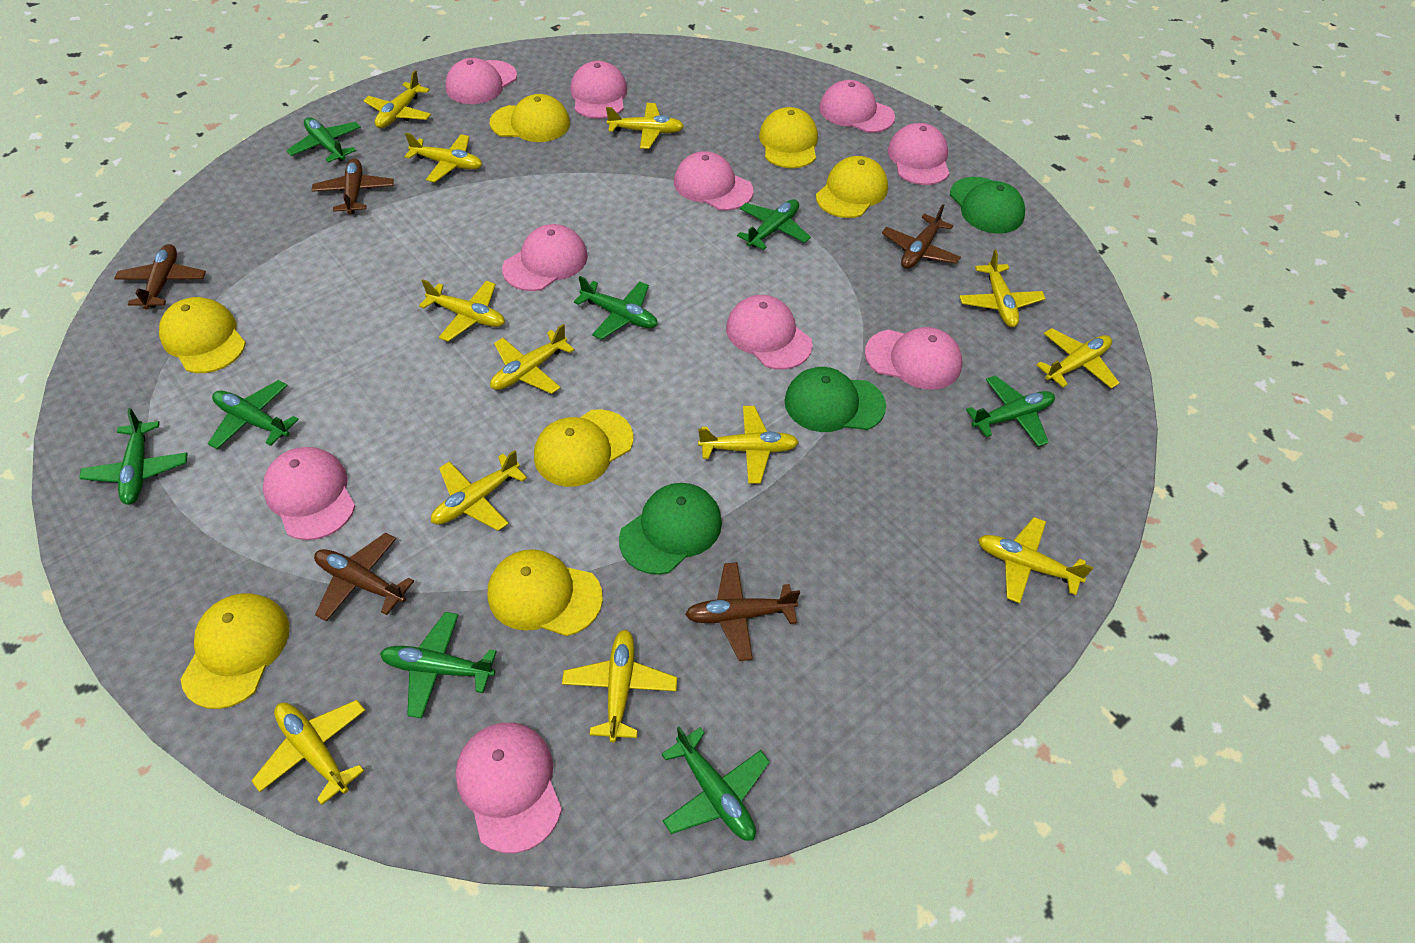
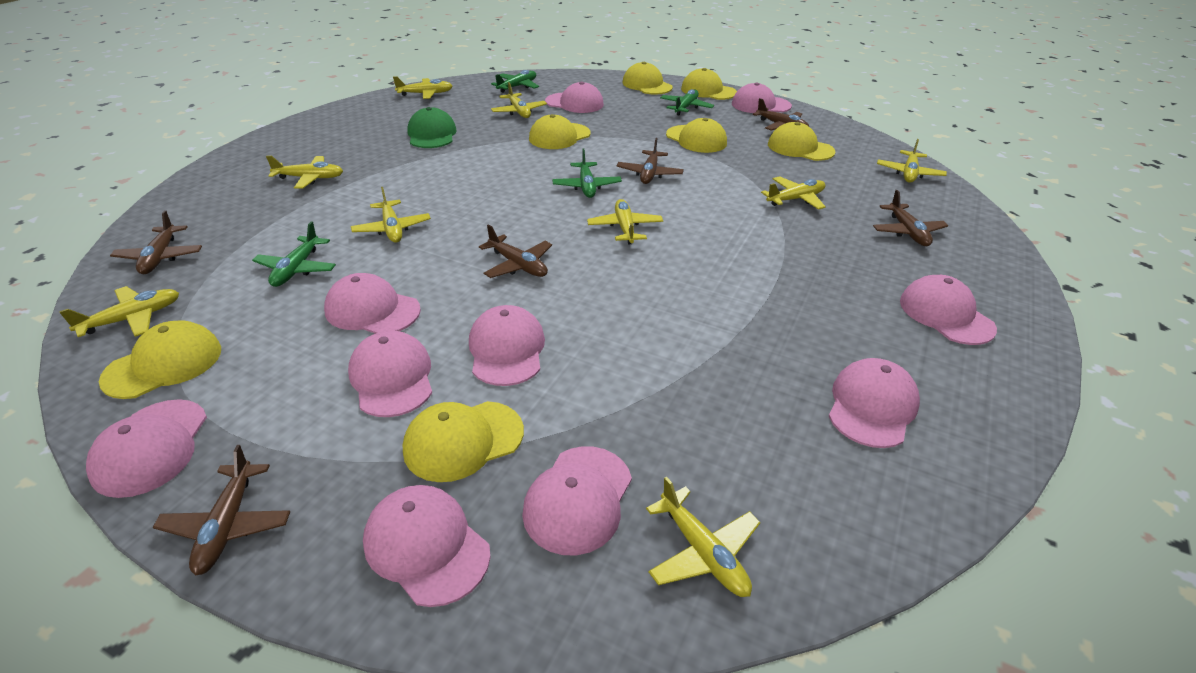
brown plane: [114,244,206,310] [312,158,394,214] [314,533,414,621] [685,562,800,661] [882,204,961,269] = 5 -> [110,210,202,274] [153,445,291,575] [479,224,552,278] [617,138,684,184] [753,98,809,131] [873,190,948,246] = 6
green cap: [619,483,722,575] [784,367,886,432] [950,177,1025,233] = 3 -> [407,107,457,148] = 1
green plane: [79,408,188,505] [208,380,299,449] [286,117,361,163] [380,612,497,718] [574,276,658,340] [661,726,770,841] [737,199,811,250] [966,375,1055,447] = 8 -> [252,221,336,287] [491,70,539,93] [552,148,622,198] [660,89,714,115] = 4
yellow plane: [251,700,365,805] [363,70,432,128] [405,133,482,182] [419,279,505,342] [431,450,527,531] [490,324,575,394] [562,629,677,742] [606,103,684,149] [698,406,799,484] [959,250,1046,327] [978,517,1093,604] [1036,328,1119,389] = 12 -> [59,286,179,337] [266,155,343,189] [351,187,431,242] [393,76,452,99] [491,82,547,118] [587,199,663,244] [646,477,760,597] [761,176,826,210] [877,139,947,183] = 9

